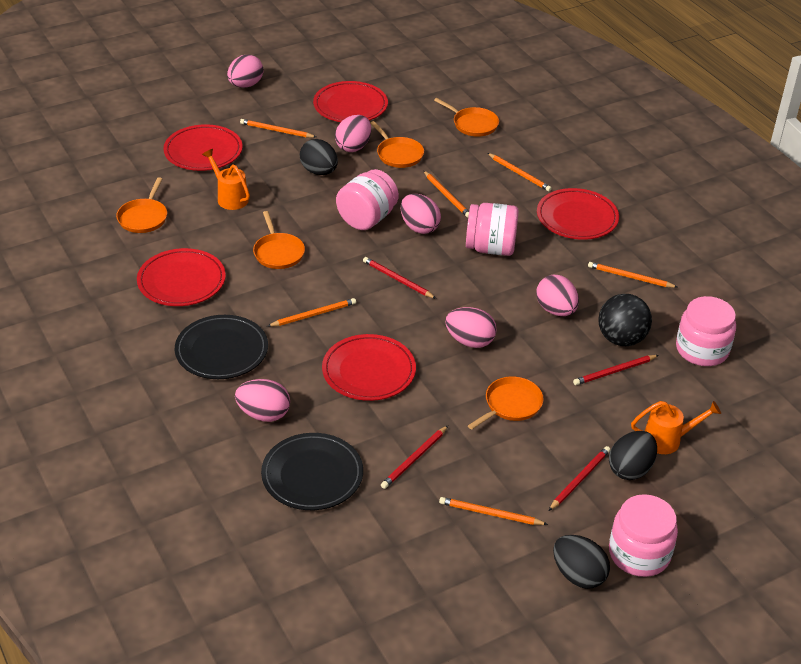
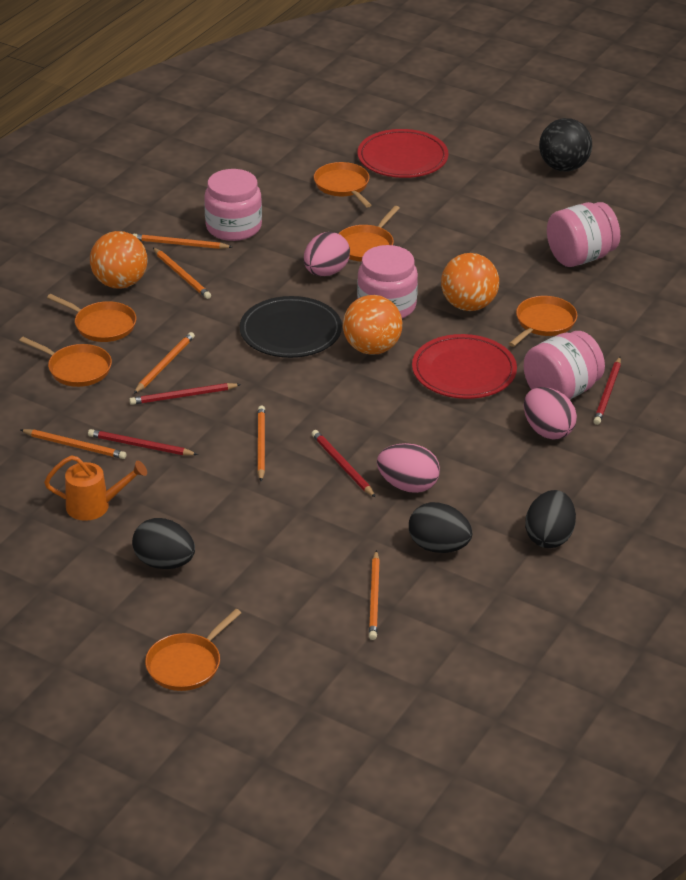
black plate: [175,315,268,379] [261,433,363,510] = 2 -> [240,296,342,358] = 1
orange ball: none = 0 -> [90,231,148,289] [343,295,402,355] [441,253,499,311] = 3
orange pan: [116,177,167,233] [253,211,305,269] [370,121,424,168] [434,98,499,137] [468,376,544,430] = 5 -> [19,337,112,387] [47,294,136,342] [145,609,241,691] [314,162,371,208] [338,206,400,262] [509,296,577,347] = 6
orange watering can: [202,149,250,210] [631,401,721,454] = 2 -> [44,455,147,521] = 1
pink egg: [227,54,264,88] [235,379,290,422] [335,115,371,152] [401,194,441,234] [445,307,497,348] [536,275,579,316] = 6 -> [304,232,350,276] [377,443,440,493] [524,387,577,439] = 3
red plate: [137,248,226,306] [163,124,243,171] [313,81,388,122] [322,334,416,401] [537,188,619,240] = 5 -> [357,129,448,178] [412,334,517,399] = 2

